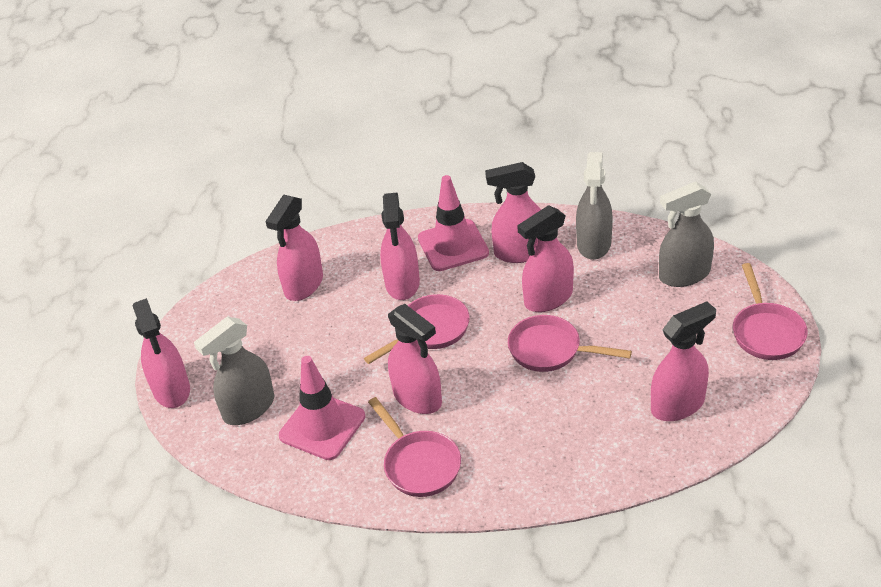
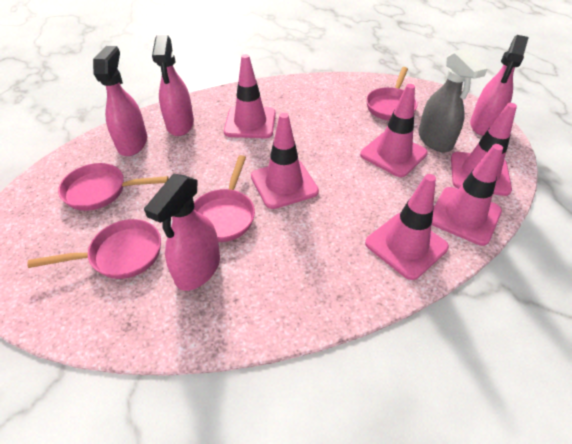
grey spray bottle: [194,317,274,425] [576,152,613,260] [659,181,714,287] = 3 -> [418,48,488,152] = 1
pink spray bottle: [133,298,190,408] [265,195,323,301] [380,193,420,300] [388,304,442,414] [485,162,541,263] [517,205,574,312] [651,302,716,421] = 7 -> [93,46,147,156] [144,174,220,291] [152,35,194,136] [470,35,529,136] = 4
pink traffic cone: [279,356,365,460] [418,175,489,271] = 2 -> [224,54,276,138] [251,113,319,209] [360,84,428,177] [365,174,449,280] [432,144,503,246] [451,103,517,196] = 6

